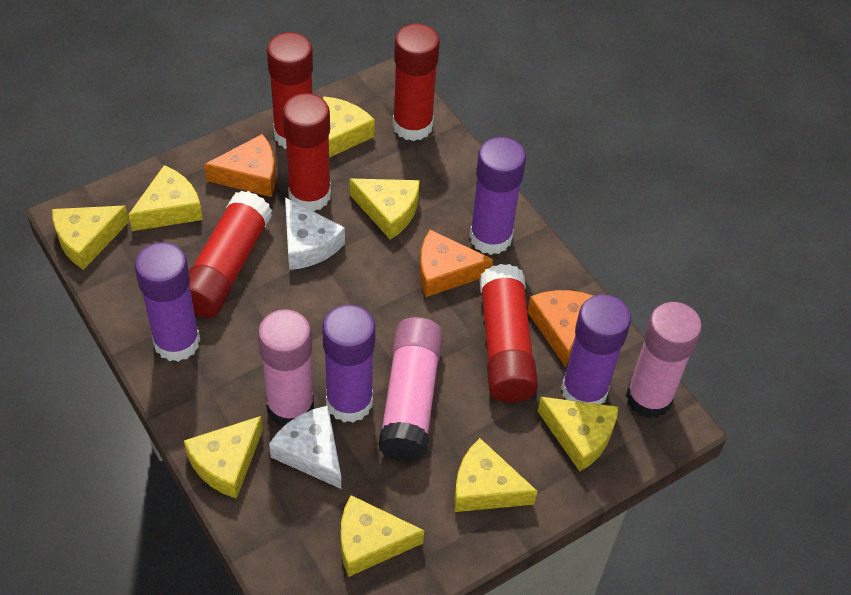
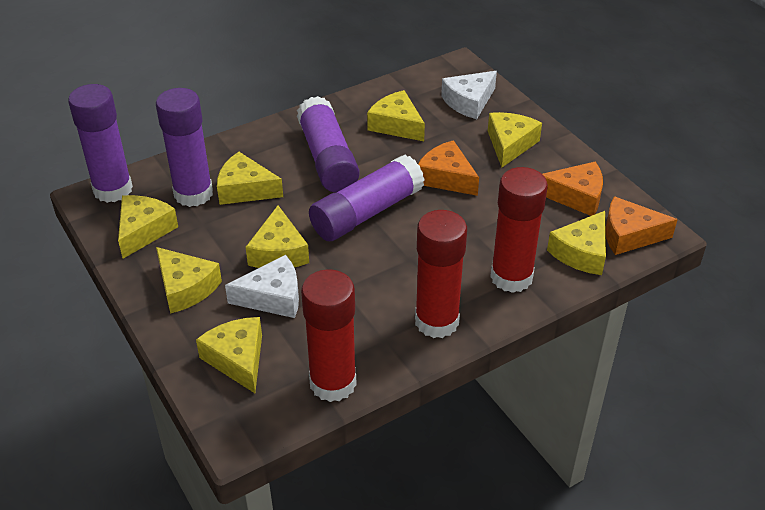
pink glue stick: [258,309,314,426] [378,317,443,462] [626,302,702,419] = 3 -> none = 0
red glue stick: [189,191,272,318] [267,32,313,149] [282,93,331,212] [393,24,440,141] [479,264,538,402] = 5 -> [301,269,357,402] [415,210,467,338] [490,167,548,293] = 3

